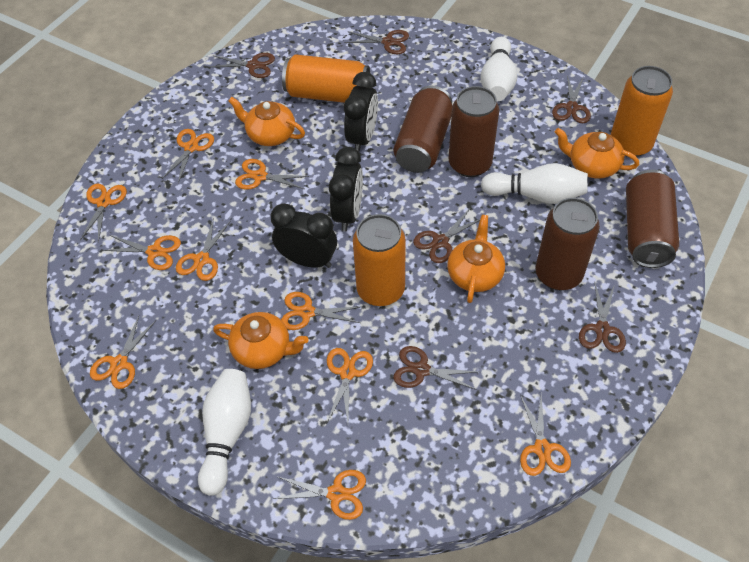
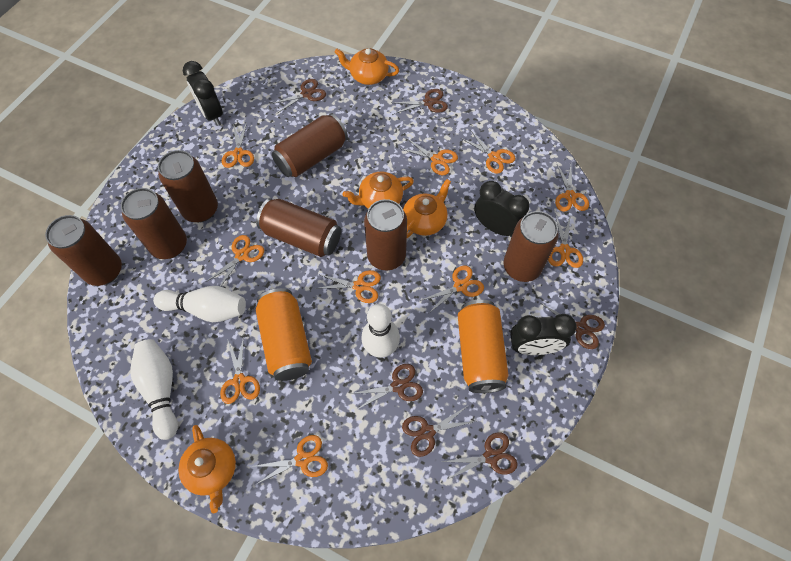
brown can: [394,86,452,173] [449,86,499,177] [536,198,600,290] [626,170,679,268] = 4 -> [45,215,122,286] [121,188,187,259] [158,150,218,222] [256,198,341,257] [272,114,348,177] [364,199,407,270] [503,211,559,282] = 7
orange can: [282,54,370,103] [353,214,406,306] [610,66,673,157] = 3 -> [256,288,312,381] [458,300,509,393] = 2

